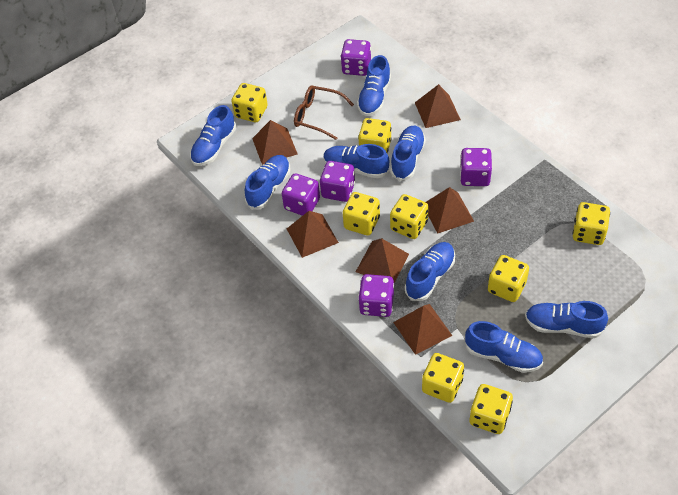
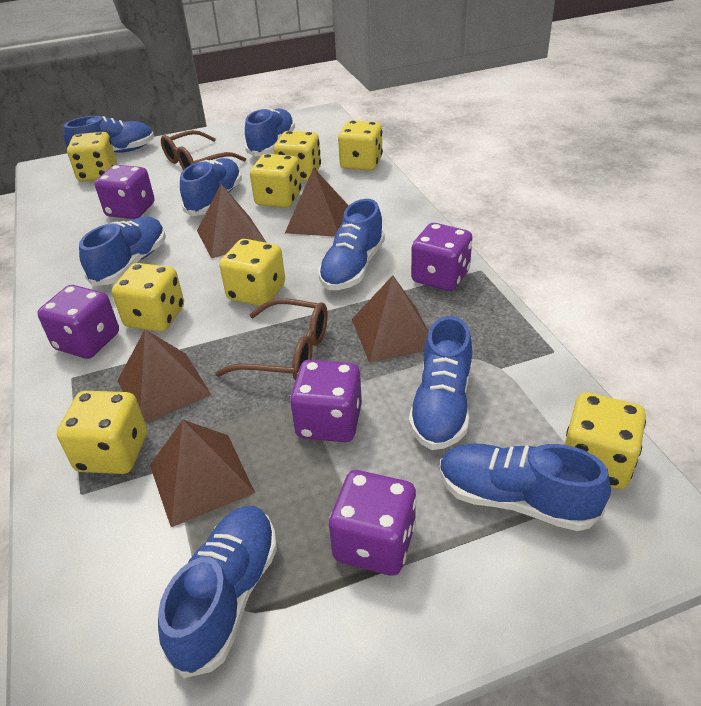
brown glasses: [294,85,354,140] = 1 -> [161,130,246,170] [215,299,328,381] = 2
brown pyramid: [252,120,298,165] [287,211,339,258] [356,238,409,283] [393,304,452,355] [415,84,461,128] [426,187,474,233] = 6 -> [117,330,211,423] [150,420,255,527] [197,184,267,258] [285,167,349,237] [352,275,429,363] = 5

